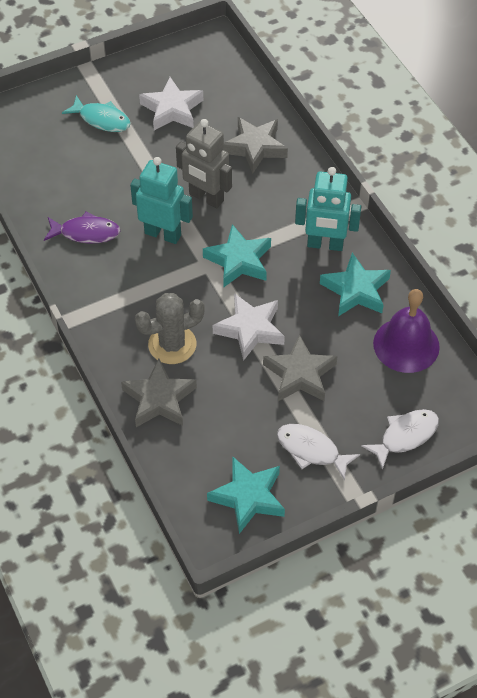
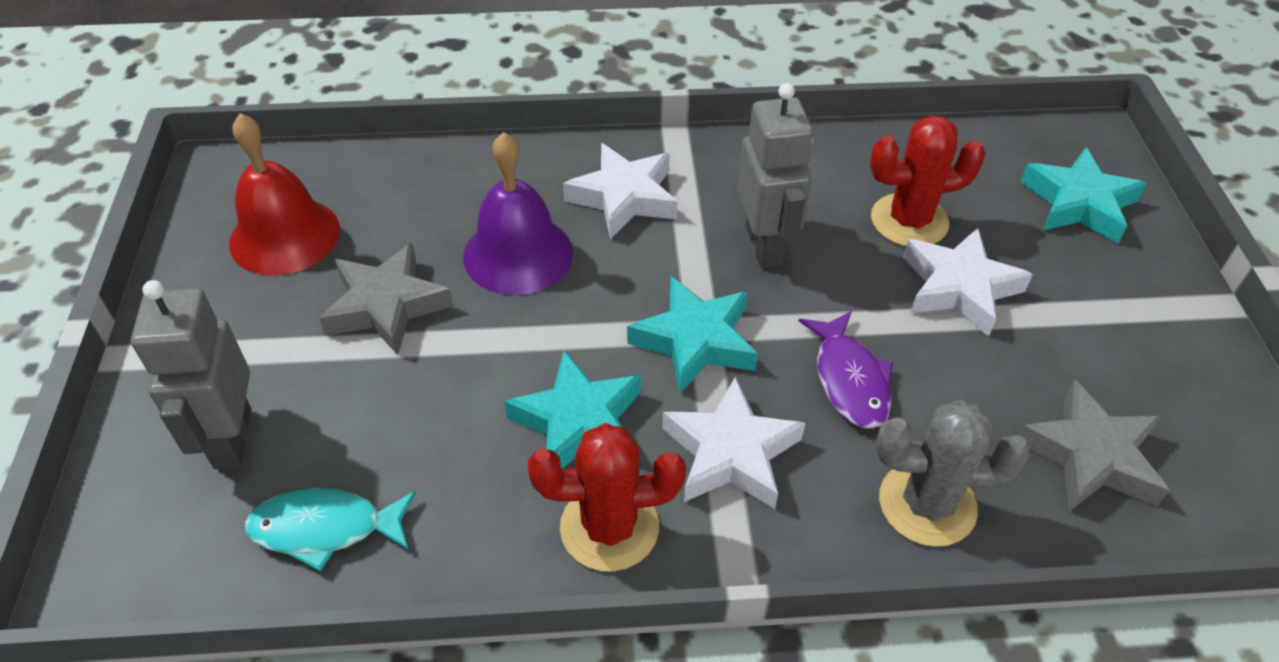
grey robot: [176,119,232,208] = 1 -> [131,280,251,469] [737,83,813,268] = 2
grey star: [121,358,197,427] [223,117,288,173] [263,334,338,401] = 3 -> [319,243,453,355] [1018,380,1170,512] = 2
red bell: none = 0 -> [229,113,340,276] = 1
red cactus: none = 0 -> [528,423,686,572] [870,115,986,246] = 2
turquoise robot: [130,157,193,244] [295,167,361,251] = 2 -> none = 0
white fish: [277,424,360,481] [361,409,439,470] = 2 -> none = 0
white star: [139,77,203,130] [213,293,285,361] = 2 -> [563,143,678,239] [662,376,806,509] [903,228,1033,337] = 3

